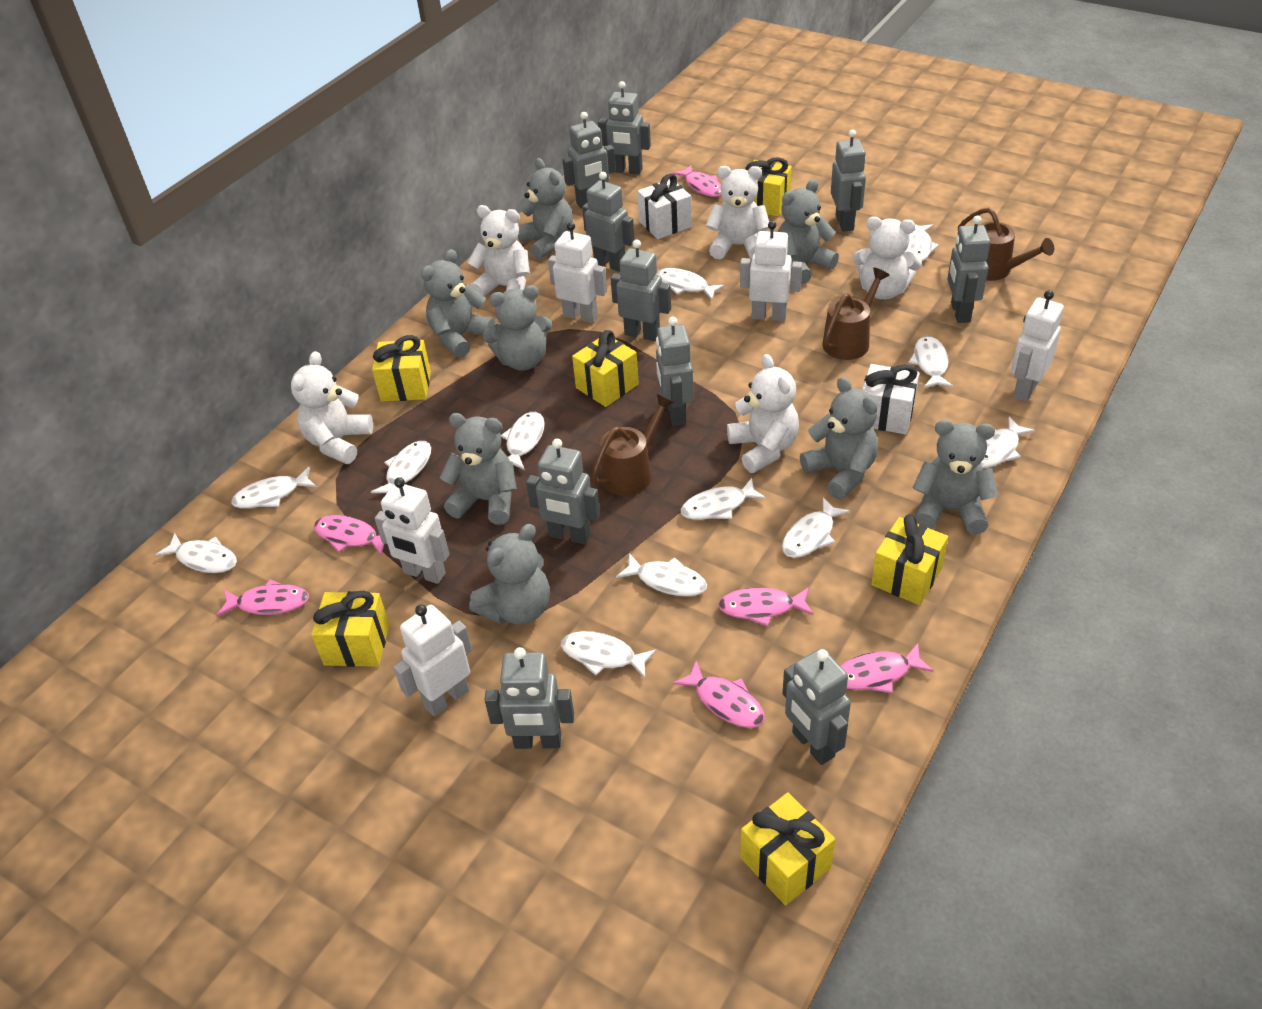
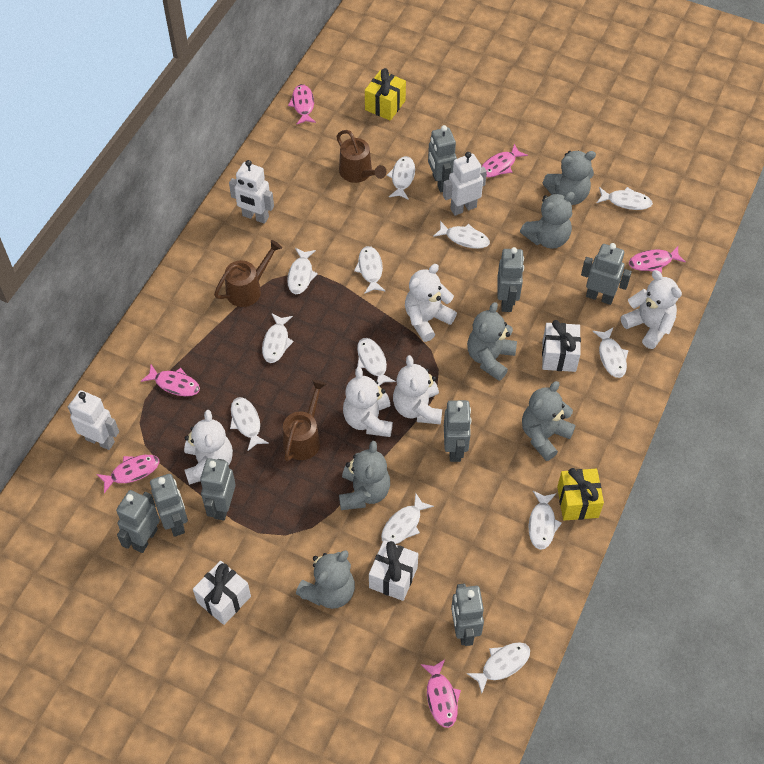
grey robot: [485,647,574,749] [526,439,600,545] [562,112,616,208] [582,172,635,272] [598,81,651,175] [611,239,671,341] [656,317,694,426] [782,648,851,765] [831,129,866,232] [947,216,991,323] = 10 -> [116,490,160,553] [150,474,188,537] [200,458,236,521] [428,125,457,192] [444,400,472,462] [451,584,484,646] [497,247,524,312] [581,243,632,305] = 8
grey teddy bear: [421,249,495,358] [440,413,517,525] [469,524,550,625] [483,285,552,371] [518,158,573,259] [778,179,839,284] [800,377,878,499] [913,420,998,534] = 8 -> [296,550,355,609] [339,441,390,510] [467,302,517,381] [520,192,575,249] [522,381,576,461] [542,150,596,205] = 6
white gift: [637,174,692,239] [862,364,919,434] = 2 -> [193,561,251,625] [369,540,418,601] [542,320,581,372] = 3
white robot: [375,477,449,584] [393,604,472,716] [548,222,607,323] [740,221,802,321] [1011,290,1064,402] = 5 -> [68,390,119,450] [229,160,274,224] [443,152,487,216] = 3
yellow gift: [311,591,390,667] [372,335,431,401] [572,330,639,407] [740,792,835,905] [745,157,792,217] [871,514,948,605] = 6 -> [365,68,406,121] [557,468,604,521] = 2

